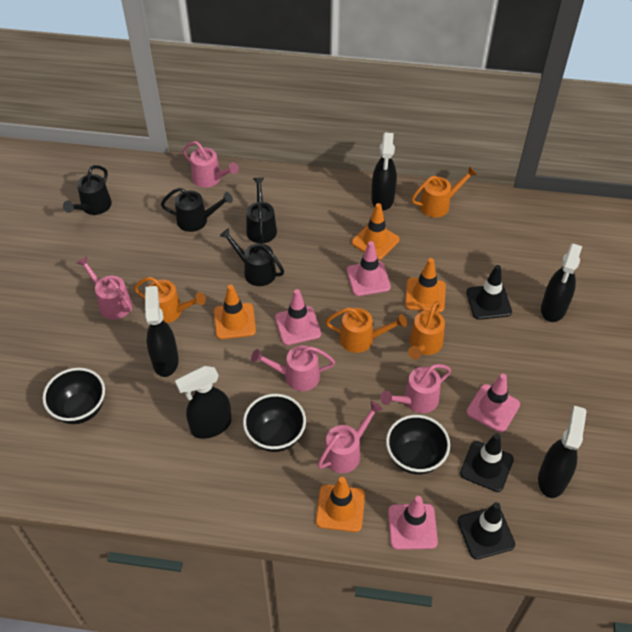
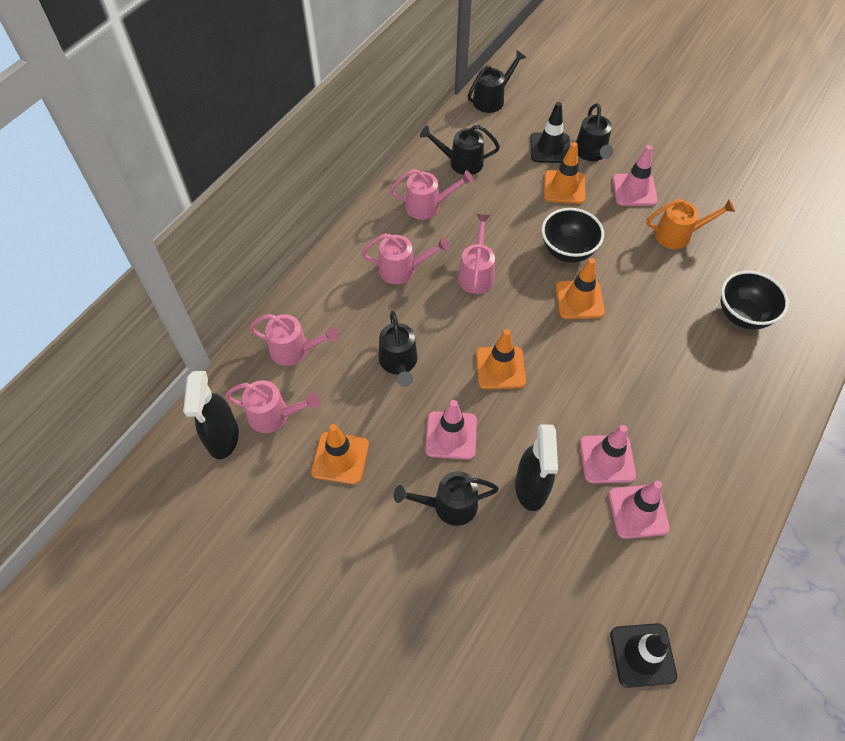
black bowl: [43,368,105,424] [243,394,306,452] [386,415,450,475] = 3 -> [542,208,604,263] [721,271,789,330] = 2
black spray bottle: [145,286,179,377] [175,366,232,439] [371,133,397,210] [538,406,587,498] [541,243,582,322] = 5 -> [183,371,239,460] [515,424,558,511] = 2
black traffic cone: [458,502,515,560] [460,433,514,492] [466,265,512,320] = 3 -> [530,102,570,163] [610,623,677,688] = 2
black watering can: [63,165,112,215] [161,188,233,232] [220,228,284,286] [246,178,277,243] = 4 -> [379,311,417,387] [394,471,499,526] [420,125,500,175] [468,50,526,113] [576,103,613,161] = 5
orange watering can: [134,277,206,323] [325,307,407,353] [408,301,445,359] [411,166,477,217] = 4 -> [646,199,735,249] = 1

